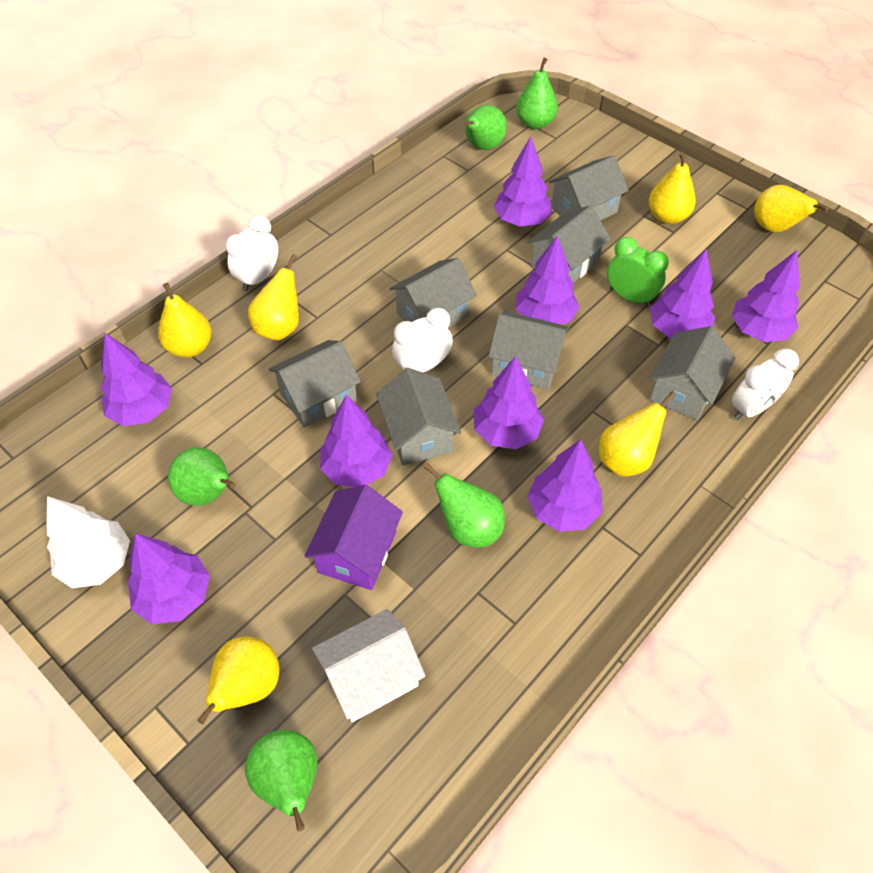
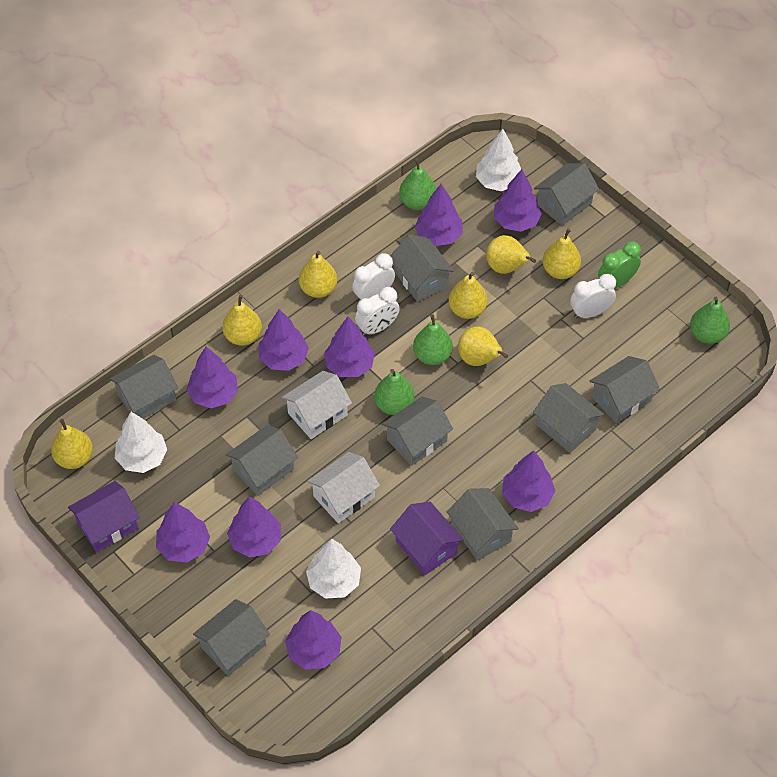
green pear: [168,447,236,506] [245,730,318,831] [424,463,505,548] [464,105,507,150] [516,58,558,129] = 5 -> [374,369,415,415] [399,159,436,210] [413,314,453,365] [690,297,730,344] = 4
grey house: [269,340,361,428] [376,368,461,465] [389,258,477,328] [488,311,569,390] [527,205,611,282] [549,155,629,220] [649,326,735,421] = 7 -> [110,355,178,419] [193,599,270,676] [226,425,298,496] [382,396,453,466] [390,235,454,302] [447,488,519,561] [533,383,604,453] [534,163,599,226] [589,356,660,424] = 9
purple house: [305,485,403,590] = 1 -> [68,481,140,552] [390,502,464,575] = 2
white house: [312,609,426,723] = 1 -> [282,371,352,439] [307,452,380,523] = 2
white tree: [46,496,130,588] = 1 -> [115,412,167,473] [306,539,361,599] [476,129,521,191] = 3
yellow pear: [158,283,212,358] [197,636,279,724] [248,254,299,340] [599,391,676,477] [649,152,696,224] [754,185,829,232] = 6 -> [51,419,93,469] [222,295,262,346] [299,251,337,298] [449,272,488,319] [458,326,508,366] [486,235,536,274] [543,229,581,279] = 7

